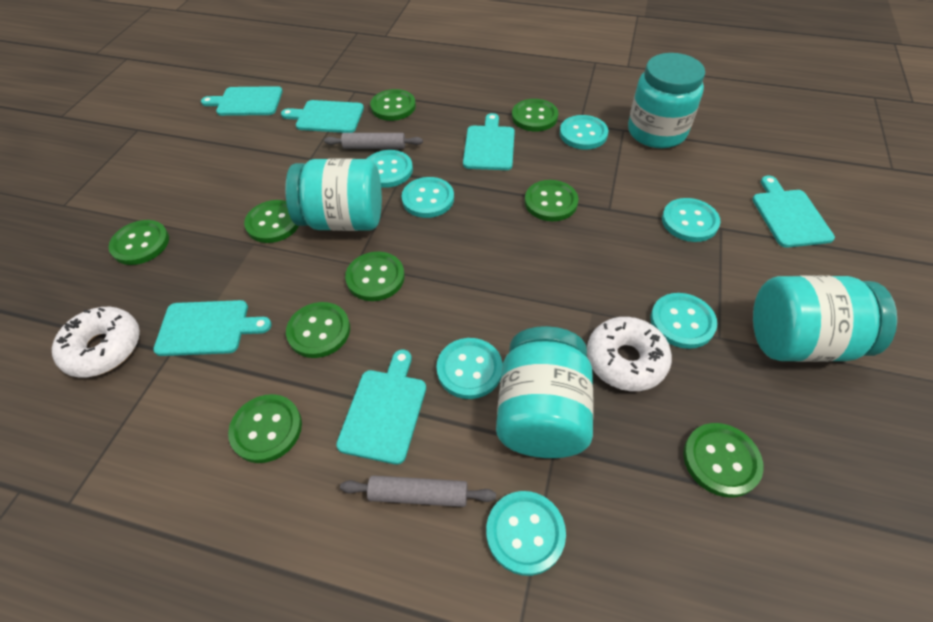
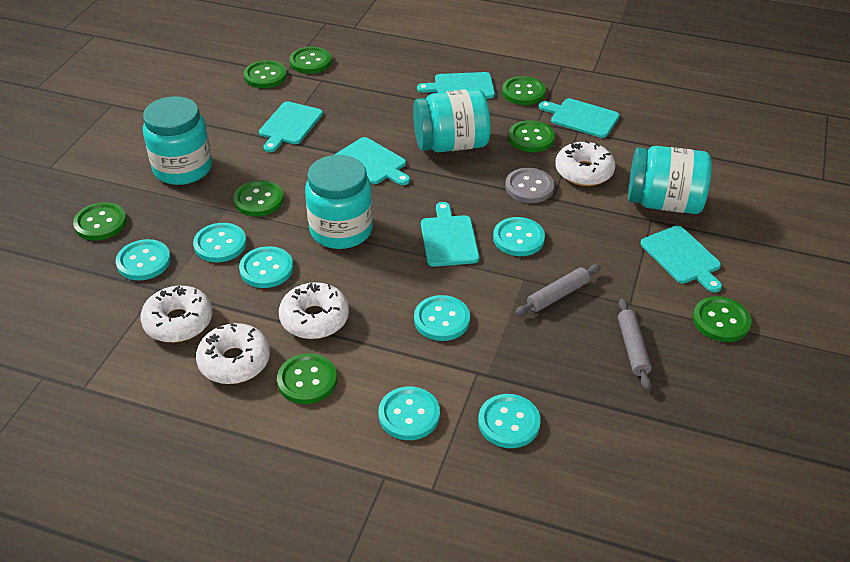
green button: [108,220,169,265] [228,394,302,463] [244,200,299,243] [286,302,350,358] [345,252,405,301] [370,89,416,121] [512,99,558,131] [525,180,578,221] [683,423,764,498] = 9 -> [73,202,127,241] [233,180,284,217] [244,60,287,88] [277,353,337,404] [290,47,332,74] [502,76,546,105] [509,120,555,152] [693,296,751,342] = 8
grey button: none = 0 -> [505,168,554,203] = 1
white donut: [52,307,140,378] [587,317,672,391] = 2 -> [140,286,212,343] [196,323,270,384] [279,282,349,339] [555,141,615,186] = 4

